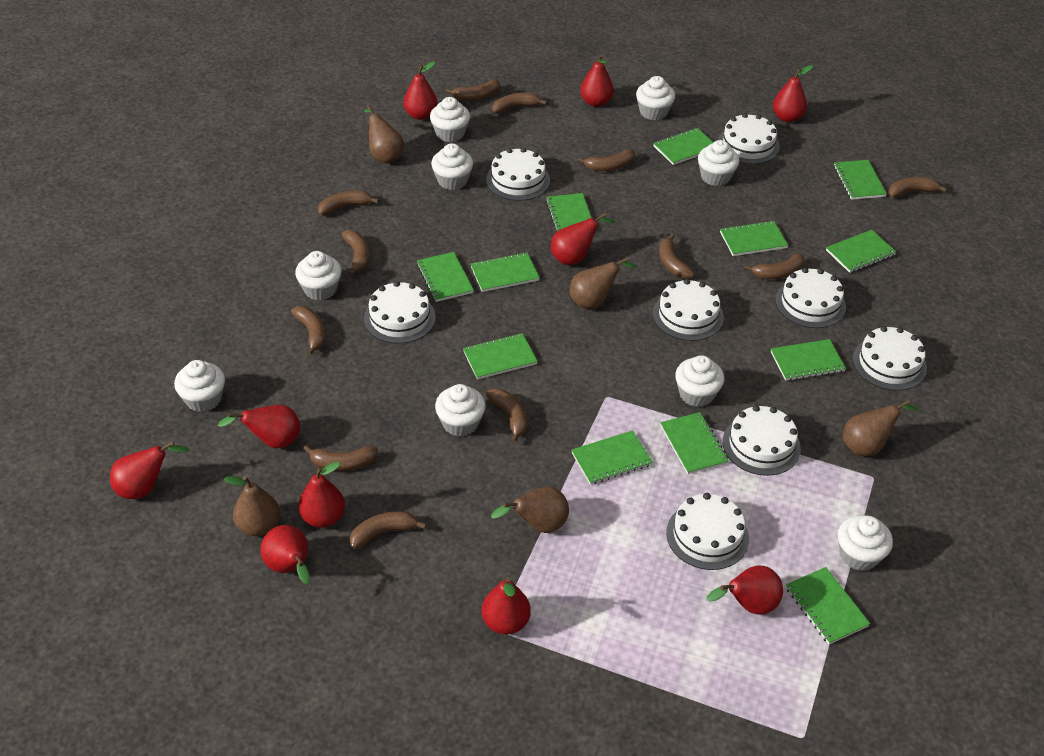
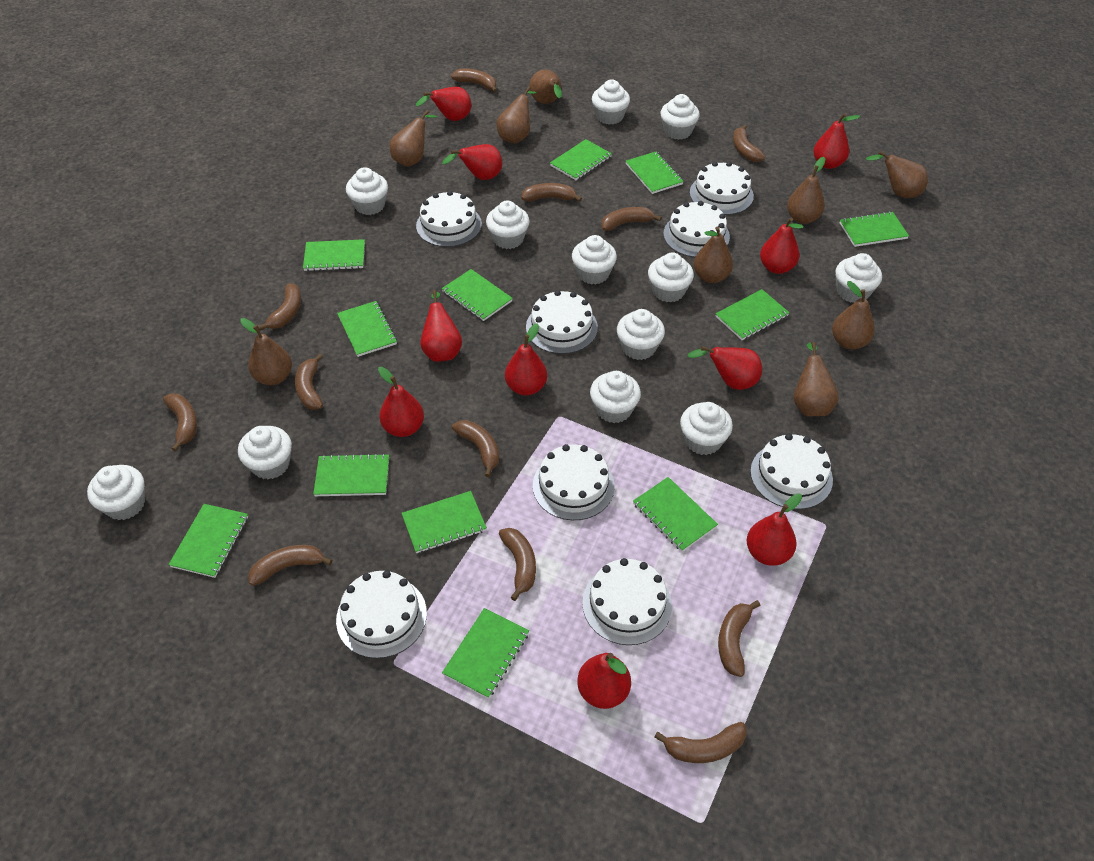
brown pear: [224,476,280,536] [364,105,404,163] [491,487,569,533] [569,257,638,309] [843,400,918,456] = 5 -> [240,318,292,385] [390,110,437,167] [496,86,537,144] [529,70,562,104] [694,226,733,283] [787,157,825,224] [794,342,839,416] [832,281,875,350] [866,151,928,198] = 9
white cupcake: [174,360,225,412] [295,251,341,300] [430,97,470,142] [431,143,473,190] [435,384,486,437] [636,76,675,120] [675,355,724,407] [698,140,739,186] [838,515,893,571] = 9 -> [87,465,145,520] [238,426,292,479] [346,167,388,215] [486,201,529,249] [572,235,617,285] [590,371,641,423] [592,80,630,125] [617,309,665,360] [648,252,694,302] [660,94,700,140] [680,402,733,455] [836,253,882,303] = 12

